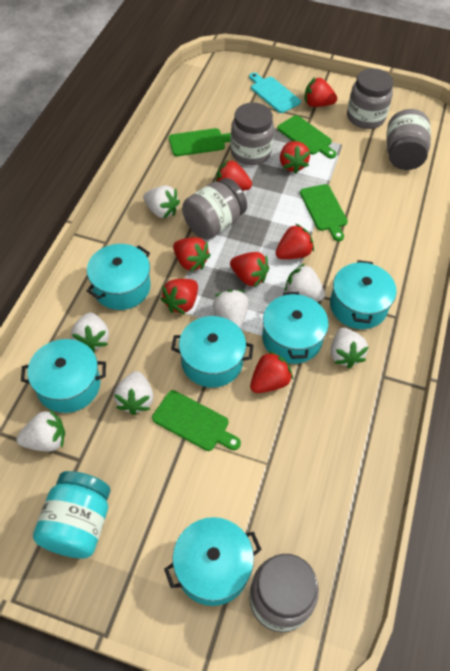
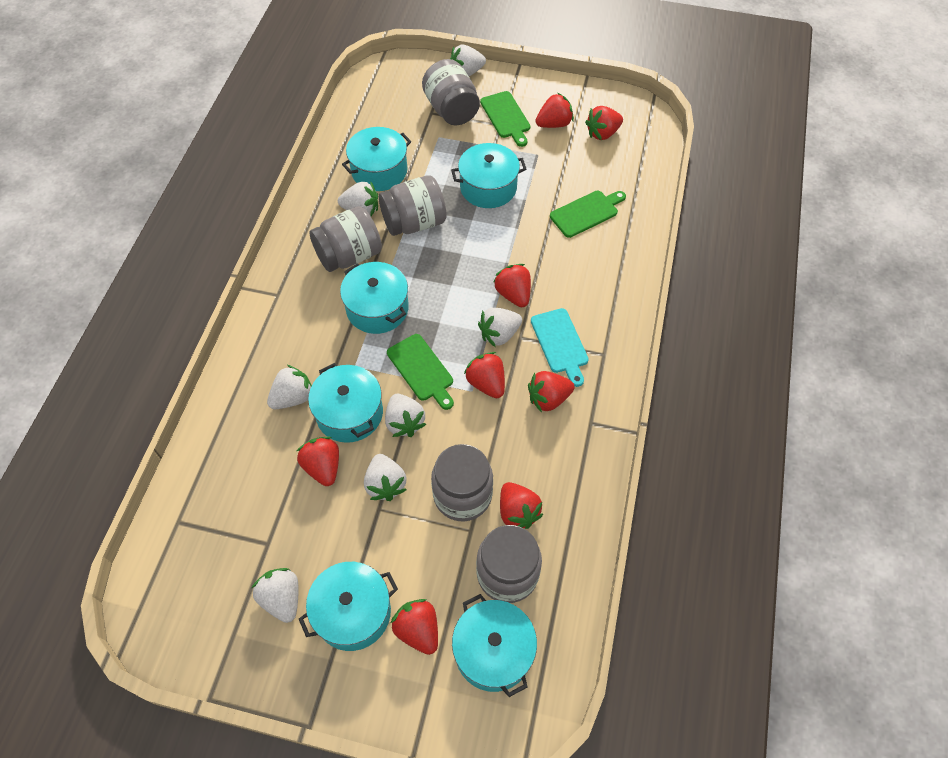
green cutting board: [152,390,241,451] [169,128,231,156] [277,115,337,159] [300,184,348,241] = 4 -> [387,334,454,410] [480,91,530,147] [550,191,626,238] = 3
turquoise jar: [33,471,110,559] = 1 -> none = 0

